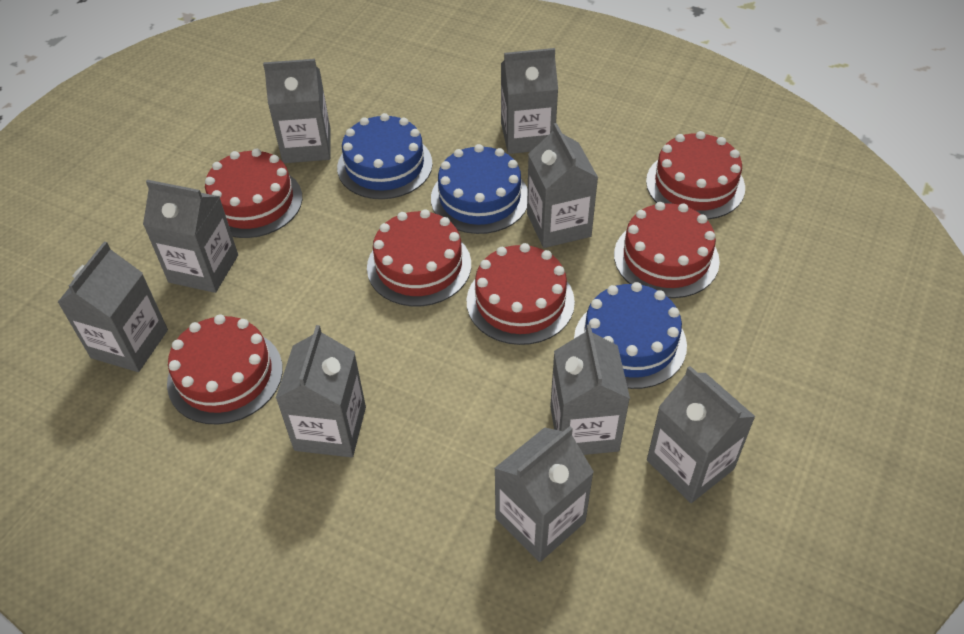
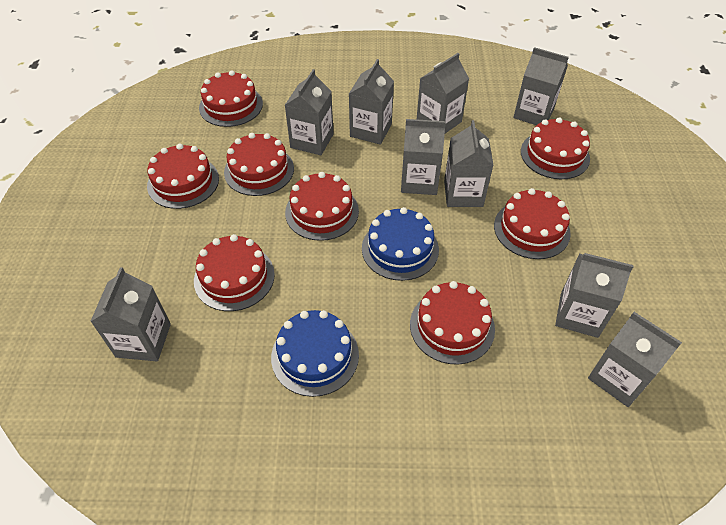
blue cake: [337,113,433,199] [431,144,528,234] [574,282,687,389] = 3 -> [271,310,359,397] [362,207,439,281] = 2
red cake: [167,314,283,425] [205,149,302,238] [367,209,471,306] [467,243,575,345] [614,202,720,298] [646,131,745,220] = 6 -> [147,144,219,209] [194,234,275,311] [199,70,263,127] [224,133,294,196] [285,172,359,241] [410,281,495,364] [494,188,571,259] [521,117,590,179] = 8

